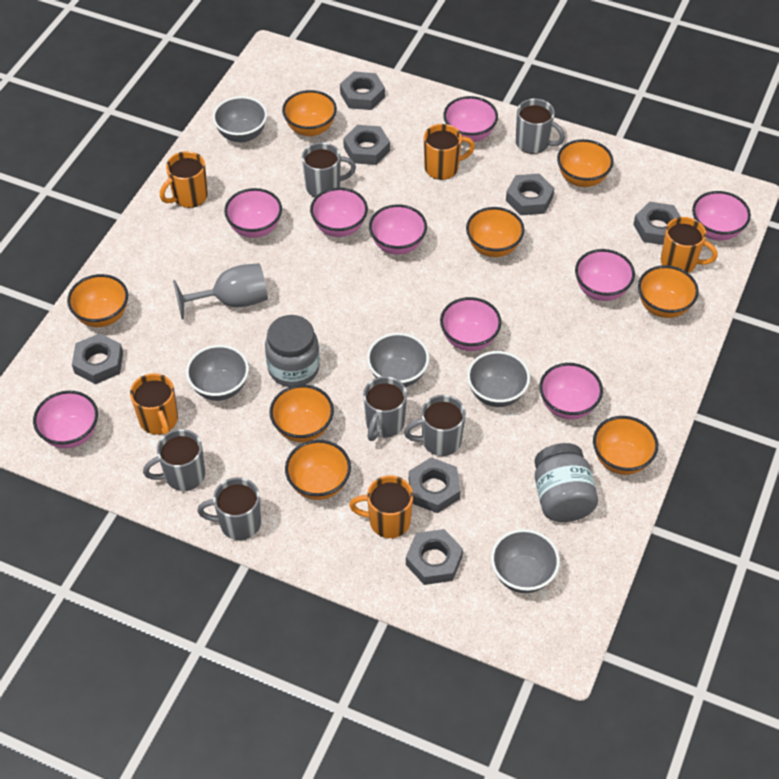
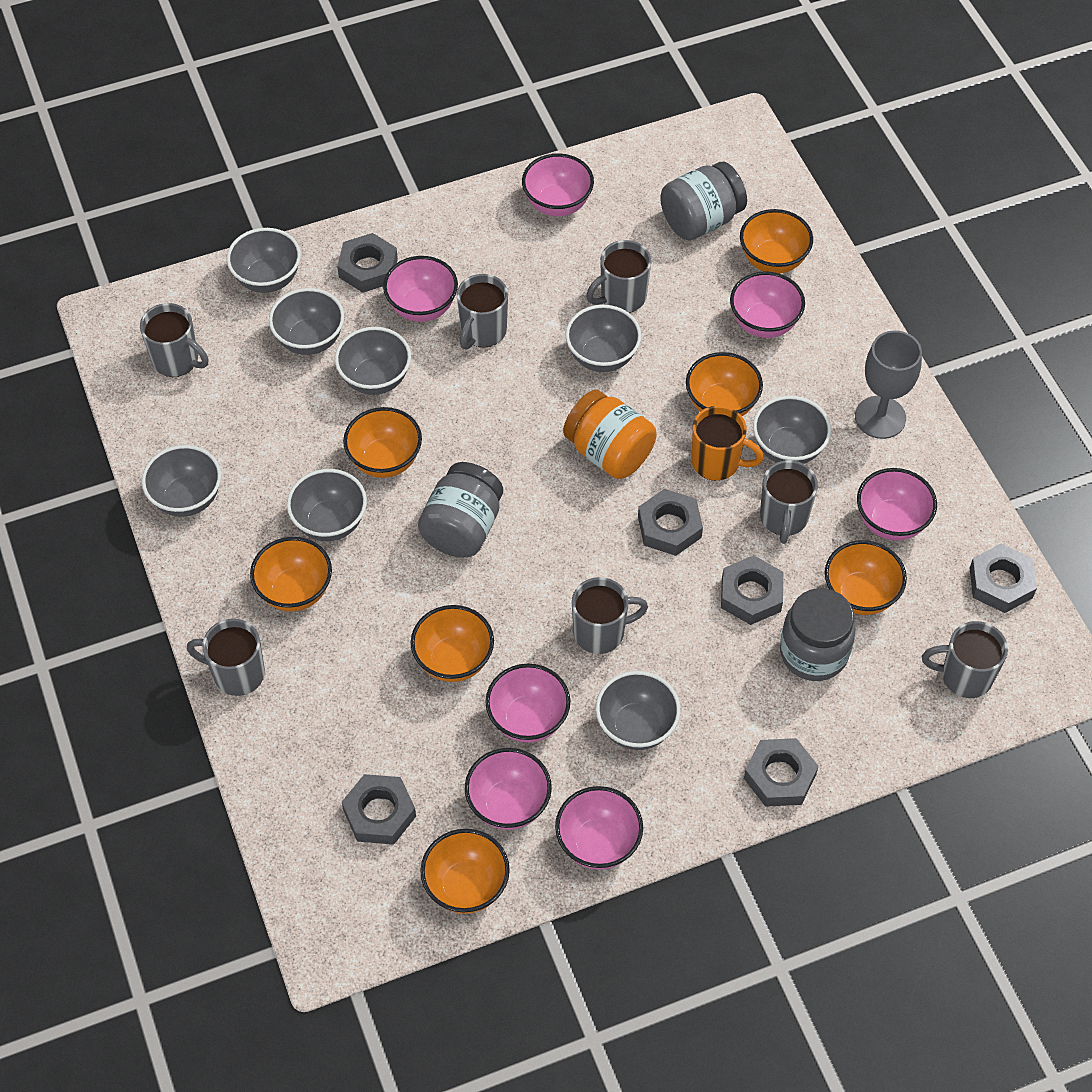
grey bowl: [186,345,249,401] [213,96,267,143] [367,333,429,387] [467,351,530,407] [491,529,560,593] = 5 -> [142,445,221,517] [227,228,301,293] [269,288,344,355] [287,469,367,541] [335,327,411,395] [565,305,641,372] [596,671,681,750] [753,396,831,464] = 8
grey jar: [265,315,320,387] [534,443,598,522] = 2 -> [418,462,503,558] [660,162,747,240] [780,588,856,681] = 3
grey mug: [143,429,205,491] [197,477,261,540] [302,142,356,197] [363,376,407,441] [404,395,466,456] [516,99,565,154] = 6 -> [140,303,209,377] [187,619,265,696] [457,274,508,350] [572,577,648,654] [586,240,651,313] [760,460,818,544] [922,621,1008,698] = 7
grey nut: [72,333,123,384] [340,71,385,110] [343,125,390,165] [406,529,463,585] [409,457,460,513] [506,174,554,215] [633,202,681,245] = 7 -> [337,233,398,293] [342,774,416,845] [638,489,703,556] [721,555,783,625] [744,738,818,807] [970,544,1037,613] = 6
orange bowl: [67,274,128,327] [269,385,334,442] [282,90,337,136] [285,440,351,500] [466,207,524,257] [557,139,613,187] [593,416,658,475] [638,265,699,318] = 8 -> [250,537,332,612] [343,407,422,478] [411,605,494,682] [420,829,510,914] [686,352,763,416] [740,209,813,273] [825,540,907,615] = 7
orange jar: none = 0 -> [563,390,657,479] = 1
orange mug: [130,373,178,435] [160,151,208,208] [349,475,413,538] [424,124,475,180] [661,217,718,273] = 5 -> [692,406,764,481] = 1
pink bowl: [33,391,98,449] [224,188,282,238] [310,188,368,237] [369,204,427,255] [440,297,501,351] [443,96,498,142] [539,363,603,420] [575,249,635,301] [692,191,751,241] = 9 -> [383,256,458,322] [465,748,552,830] [485,664,570,743] [522,153,594,216] [555,786,643,870] [730,272,805,338] [857,468,937,541] = 7

